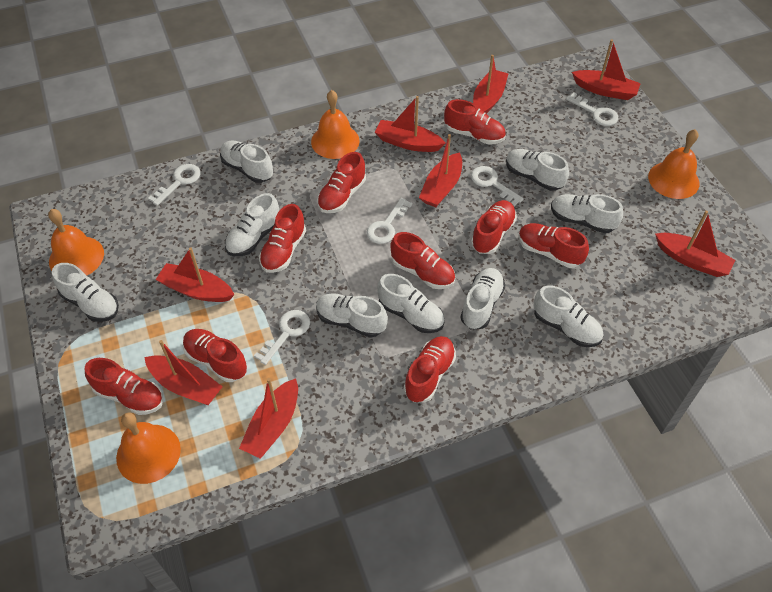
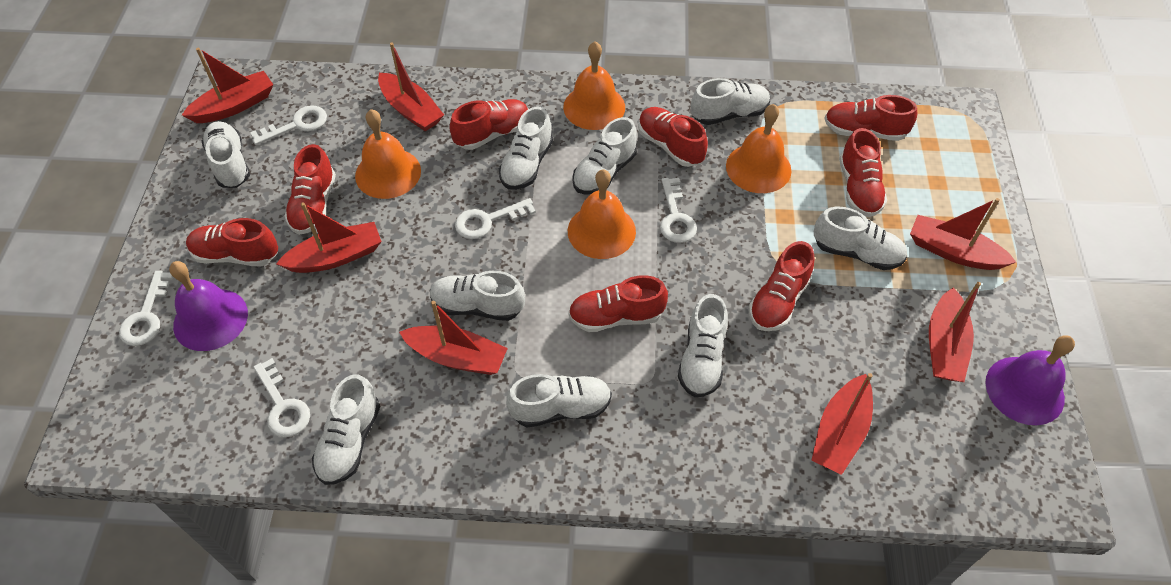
purple bell: none = 0 -> [169,261,248,351] [985,335,1075,425] = 2
red boat: [144,340,223,405] [156,247,235,302] [239,378,298,459] [375,96,446,152] [419,134,462,207] [473,55,508,114] [572,39,641,100] [655,211,736,277] = 8 -> [182,48,273,123] [276,203,382,273] [378,43,444,131] [399,301,508,375] [811,373,873,475] [910,198,1016,270] [929,282,981,382] = 7
red shoe: [85,358,163,415] [183,329,247,382] [259,204,306,273] [317,152,366,213] [390,232,455,289] [404,336,456,402] [444,99,506,145] [471,200,517,254] [518,223,589,268] = 9 -> [186,218,278,267] [285,144,336,235] [449,99,529,150] [568,275,668,332] [638,107,708,167] [749,241,814,331] [824,95,917,141] [839,128,887,217] = 8

